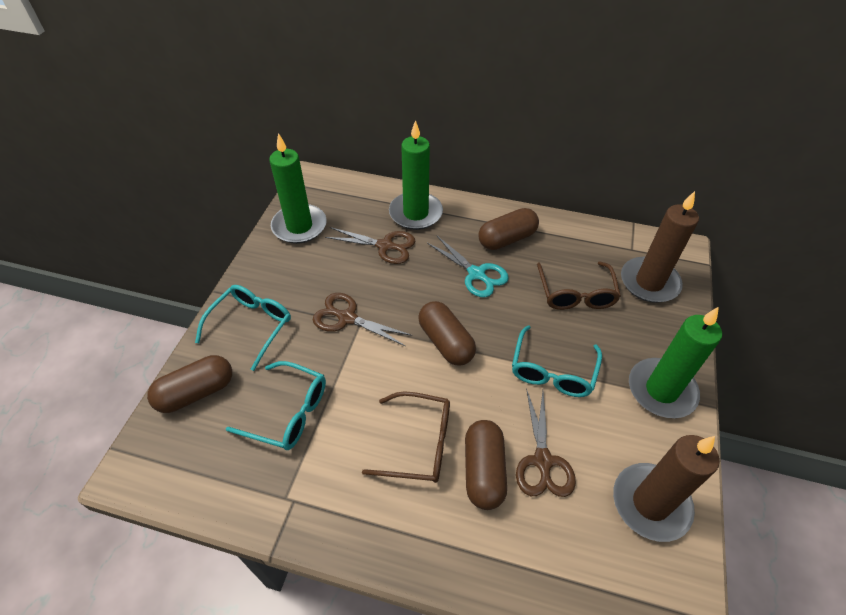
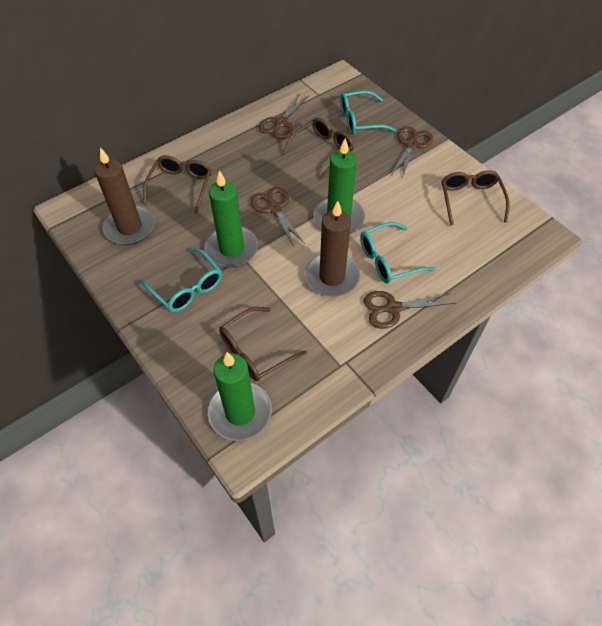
brown capsule: [147,355,232,413] [418,301,476,365] [465,420,507,510] [478,208,539,250] = 4 -> none = 0
brown glasses: [362,391,450,483] [537,261,621,310] = 2 -> [143,155,211,213] [219,307,307,381] [283,118,354,179] [442,170,510,226] = 4
brown scissors: [313,293,412,346] [325,227,415,264] [516,389,576,497] = 3 -> [251,187,305,247] [258,93,309,139] [363,291,455,329] [391,126,433,178] = 4
turquoise scissors: [427,236,509,297] = 1 -> none = 0

